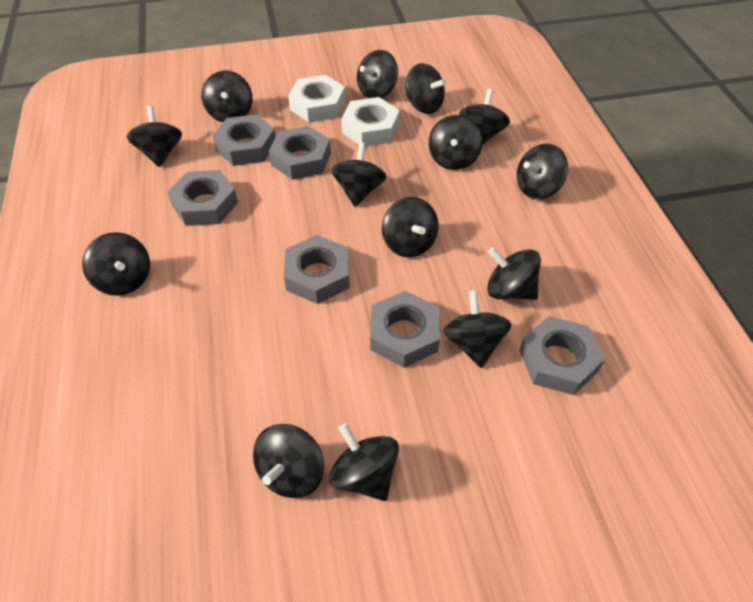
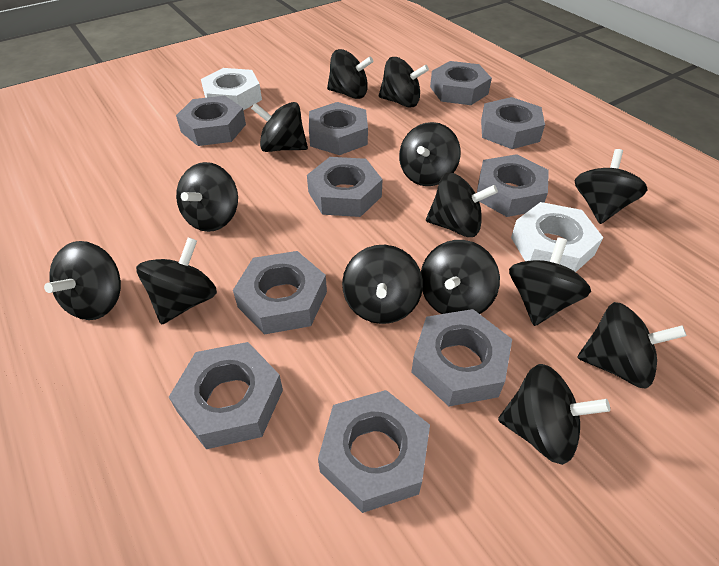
grey nut: [167,170,238,226] [213,114,276,166] [269,126,331,180] [284,235,349,304] [370,291,440,367] [519,316,605,395] = 6 -> [169,342,283,449] [176,96,246,146] [233,251,327,335] [307,157,383,217] [309,102,368,155] [318,390,430,513] [411,309,512,406] [430,61,492,105] [477,154,549,217] [481,97,545,149] = 10

